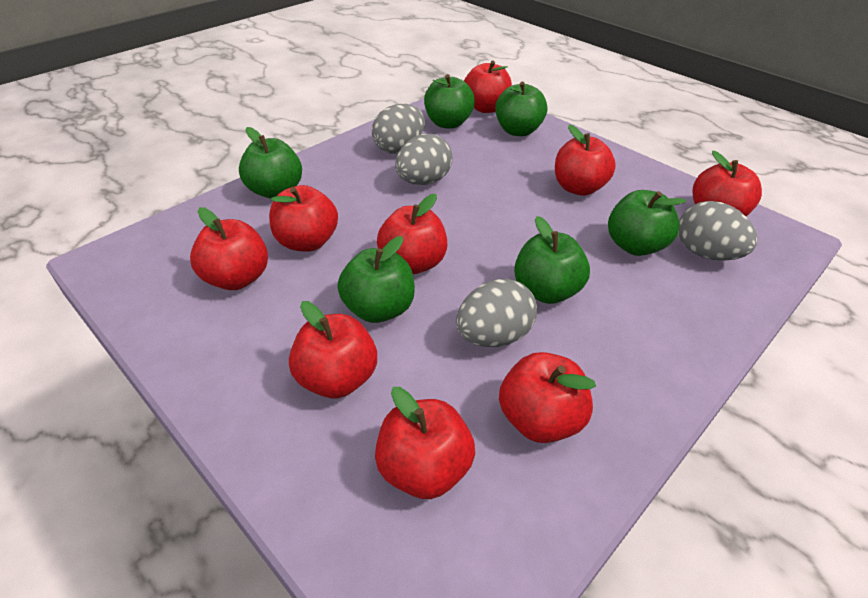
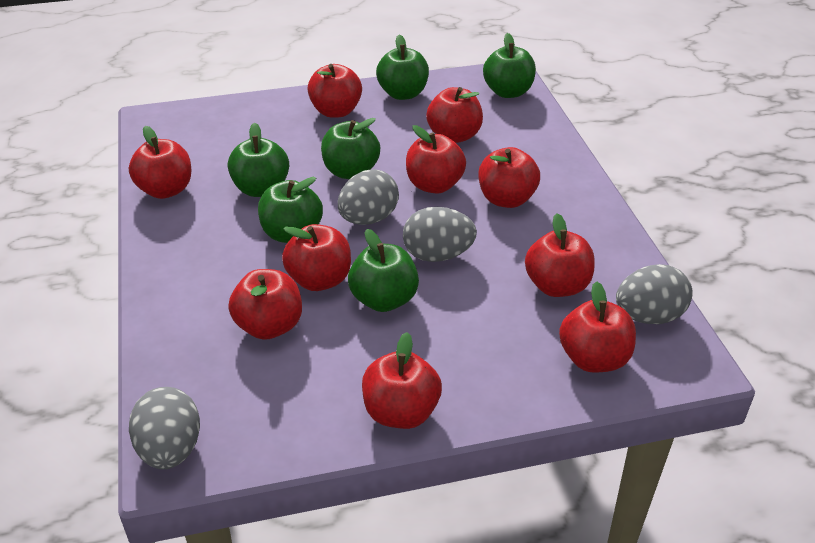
red apple: [190,207,268,290] [269,185,338,252] [289,301,377,398] [375,387,475,499] [377,194,447,274] [464,61,512,113] [499,352,596,443] [555,124,616,196] [692,151,762,216] = 9 -> [129,126,191,199] [228,269,302,340] [282,224,351,291] [308,64,362,118] [362,332,442,429] [406,125,466,194] [426,87,483,143] [479,147,540,208] [525,213,594,297] [559,281,636,373] = 10

